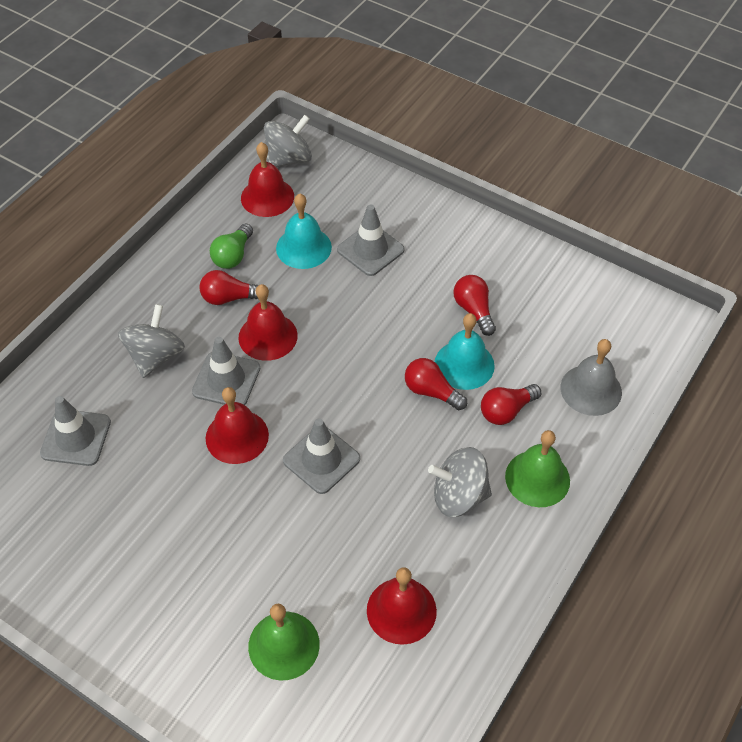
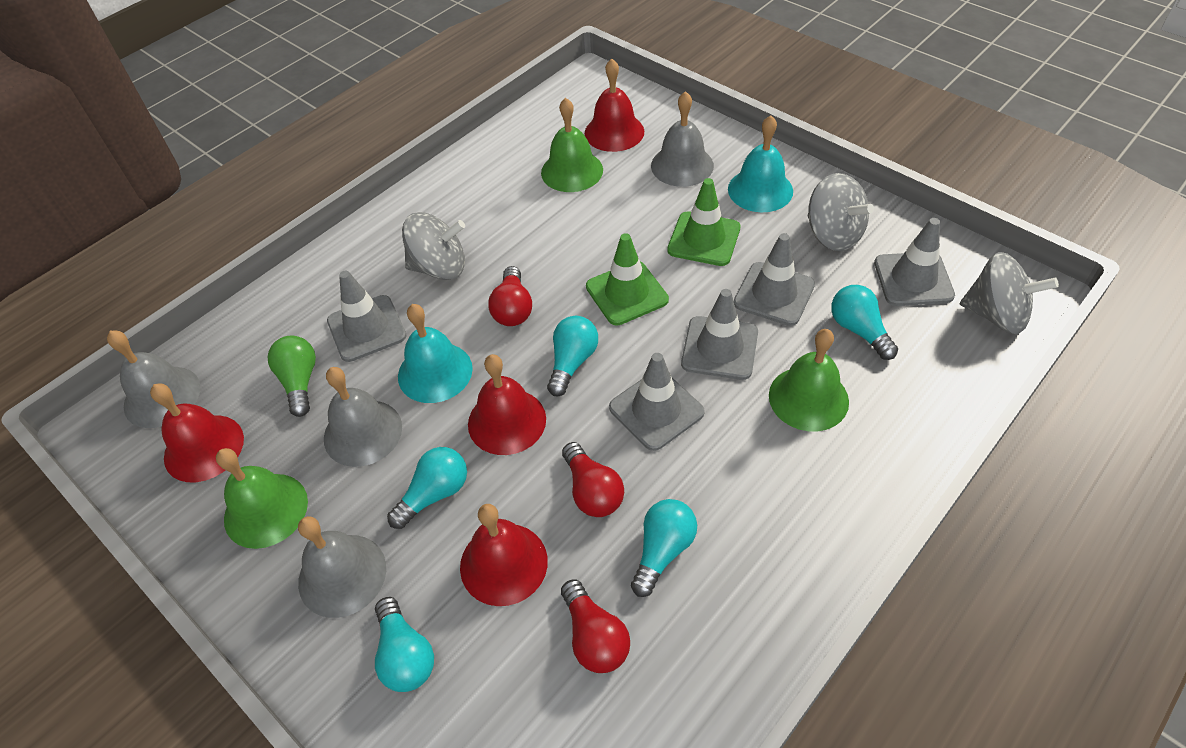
green bell: [248,604,320,680] [505,430,570,507] = 2 -> [216,448,308,549] [541,98,603,192] [769,329,849,431] = 3
green traffic cone: none = 0 -> [586,233,669,325] [667,178,741,266] = 2
grey bell: [561,339,622,416] = 1 -> [107,330,200,428] [298,516,386,618] [324,367,402,467] [651,91,714,187] = 4
grey traffic cone: [40,396,111,466] [192,337,260,405] [283,418,360,494] [337,205,404,276] = 4 -> [327,271,406,362] [609,353,705,451] [681,289,758,380] [734,233,815,326] [874,218,955,306] = 5
red light bulb: [200,270,258,305] [405,358,467,410] [453,275,496,336] [481,384,541,425] = 4 -> [488,266,532,326] [561,579,630,673] [562,442,624,517] = 3
turquoise light bulb: none = 0 -> [375,597,434,692] [387,447,467,529] [547,316,598,396] [631,499,697,597] [831,285,898,360] = 5

